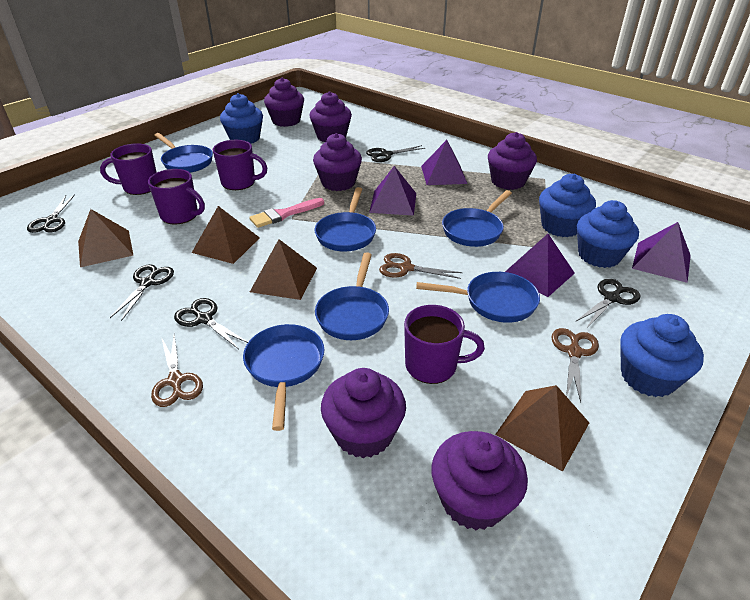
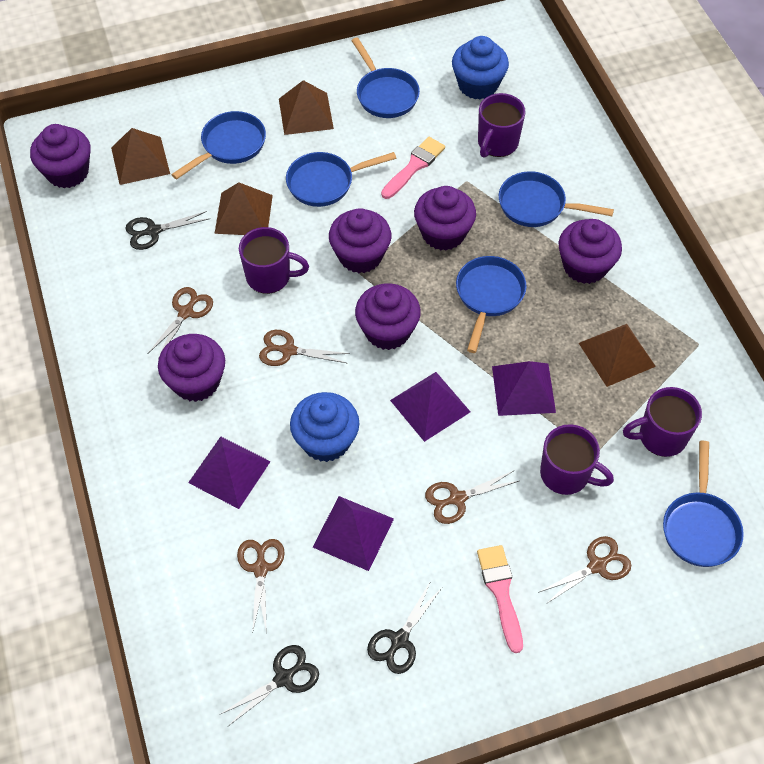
black scissors: [27,194,75,233] [110,264,174,321] [174,298,248,349] [366,145,425,162] [576,279,640,329] = 5 -> [125,211,210,250] [221,645,319,726] [367,581,442,674] = 3
blue cupcake: [220,93,263,144] [539,174,596,237] [577,200,639,268] [620,314,704,397] = 4 -> [290,392,359,462] [452,36,509,99] = 2
brown scissors: [151,334,203,407] [379,253,463,279] [552,328,599,403] = 3 -> [147,287,213,359] [237,539,285,634] [259,330,350,366] [425,471,519,524] [538,536,631,604] = 5
pink brush: [249,198,324,228] = 1 -> [381,137,445,199] [477,545,523,653] = 2

